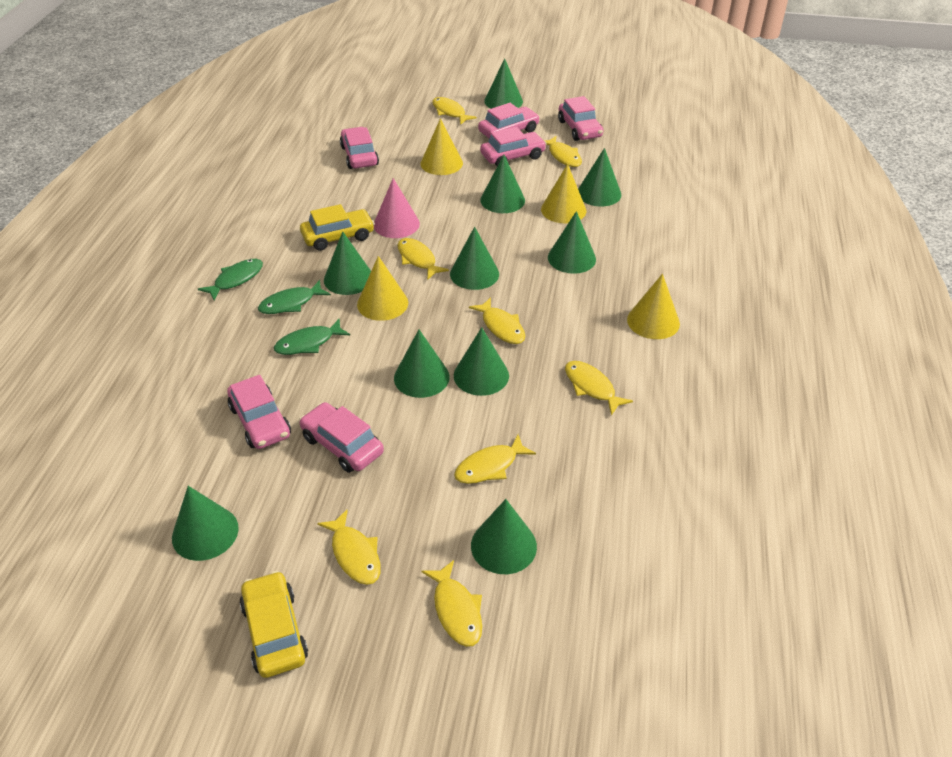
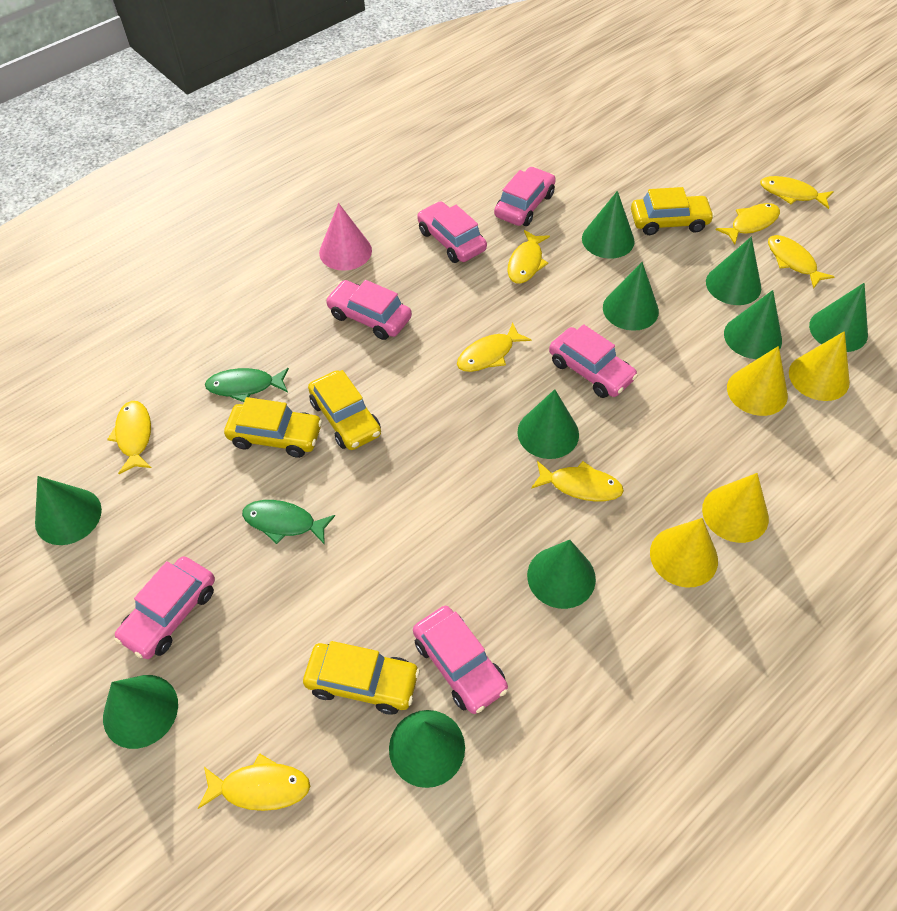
green fish: [198,259,263,301] [258,280,331,314] [274,319,350,355] = 3 -> [205,368,289,402] [242,500,335,545] = 2
yellow car: [240,571,308,678] [300,204,375,251] = 2 -> [224,397,322,458] [303,641,420,715] [308,370,381,450] [631,187,714,235] = 4

